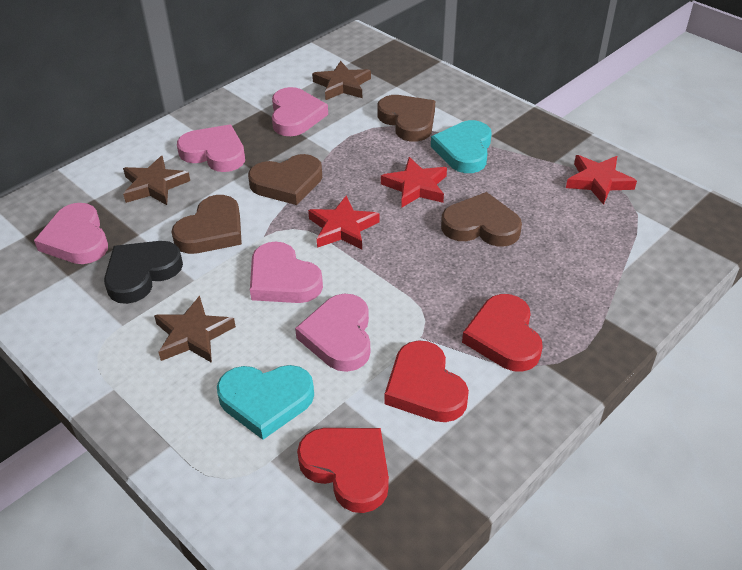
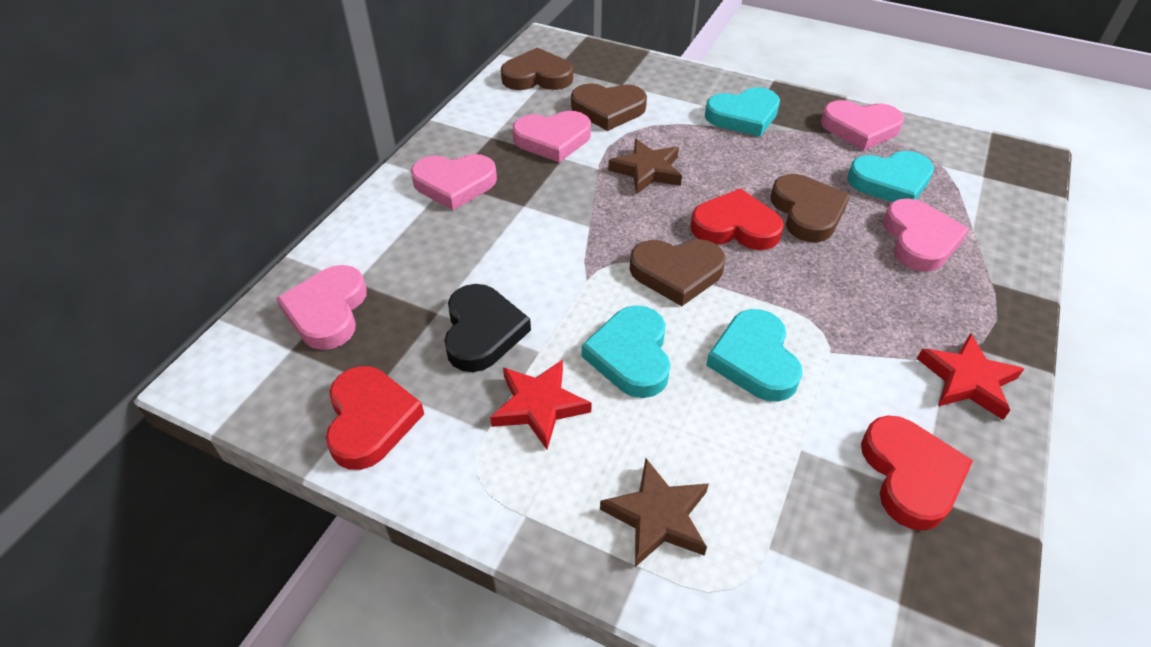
brown star: [123,155,190,205] [154,296,236,363] [312,61,371,100] = 3 -> [600,458,709,567] [608,138,682,194] = 2
red star: [308,195,379,250] [381,157,447,208] [566,155,637,205] = 3 -> [490,359,592,450] [917,333,1024,420] = 2
turquoise heart: [217,365,314,440] [431,120,492,173] = 2 -> [582,305,671,398] [705,87,780,137] [706,309,803,402] [847,151,934,202] = 4

